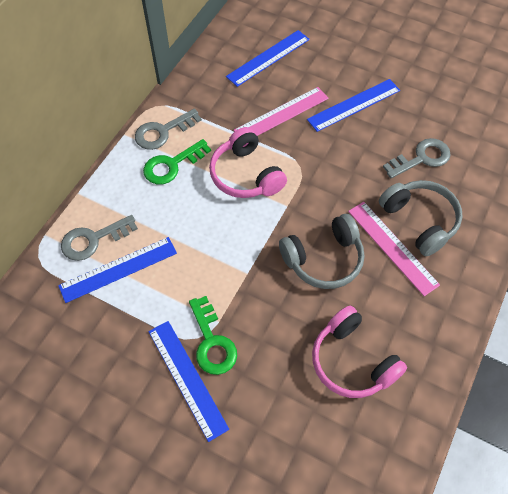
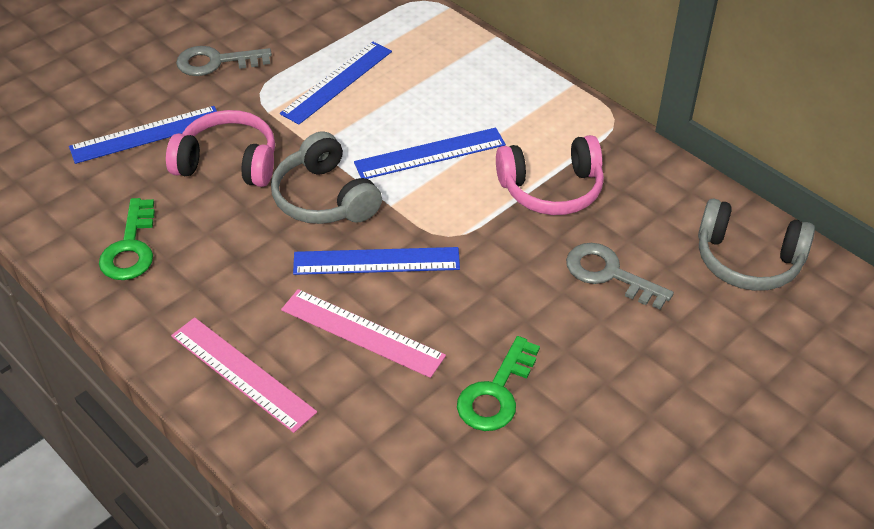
grey key: [61,215,138,261] [135,108,202,150] [383,138,451,178] = 3 -> [176,46,272,76] [566,243,674,310] = 2

